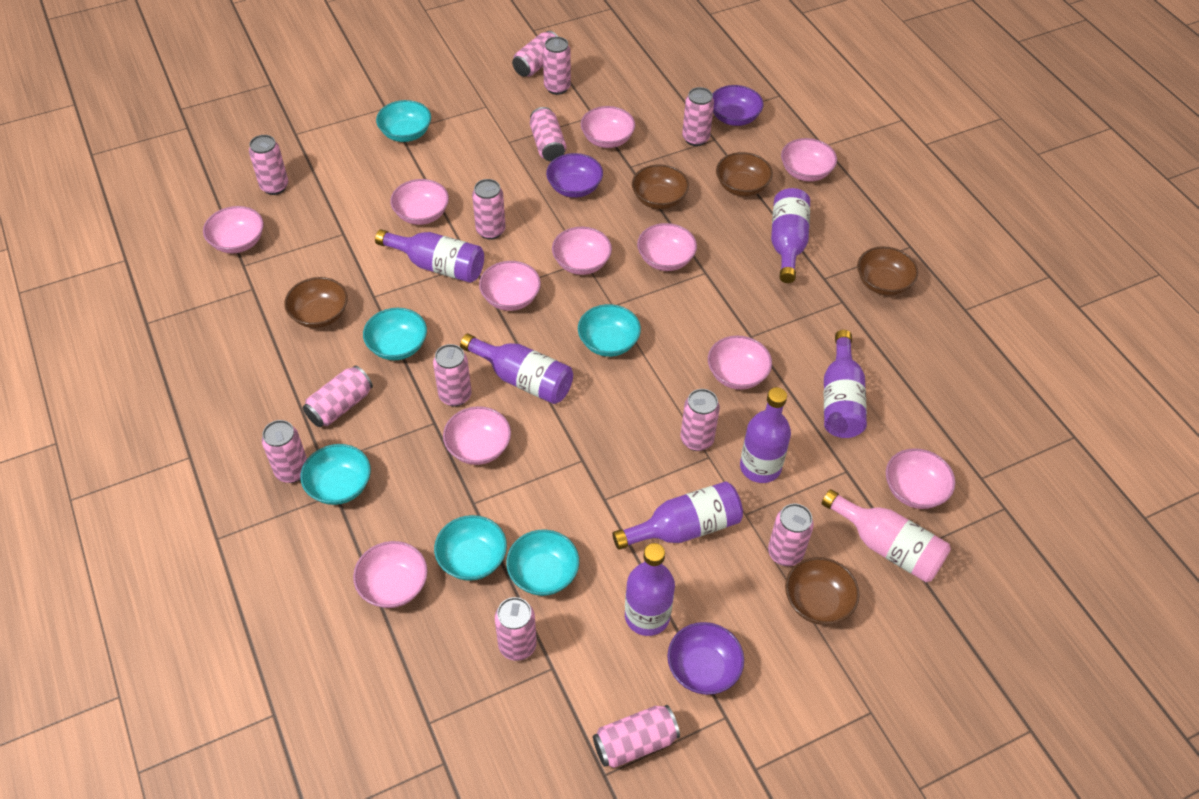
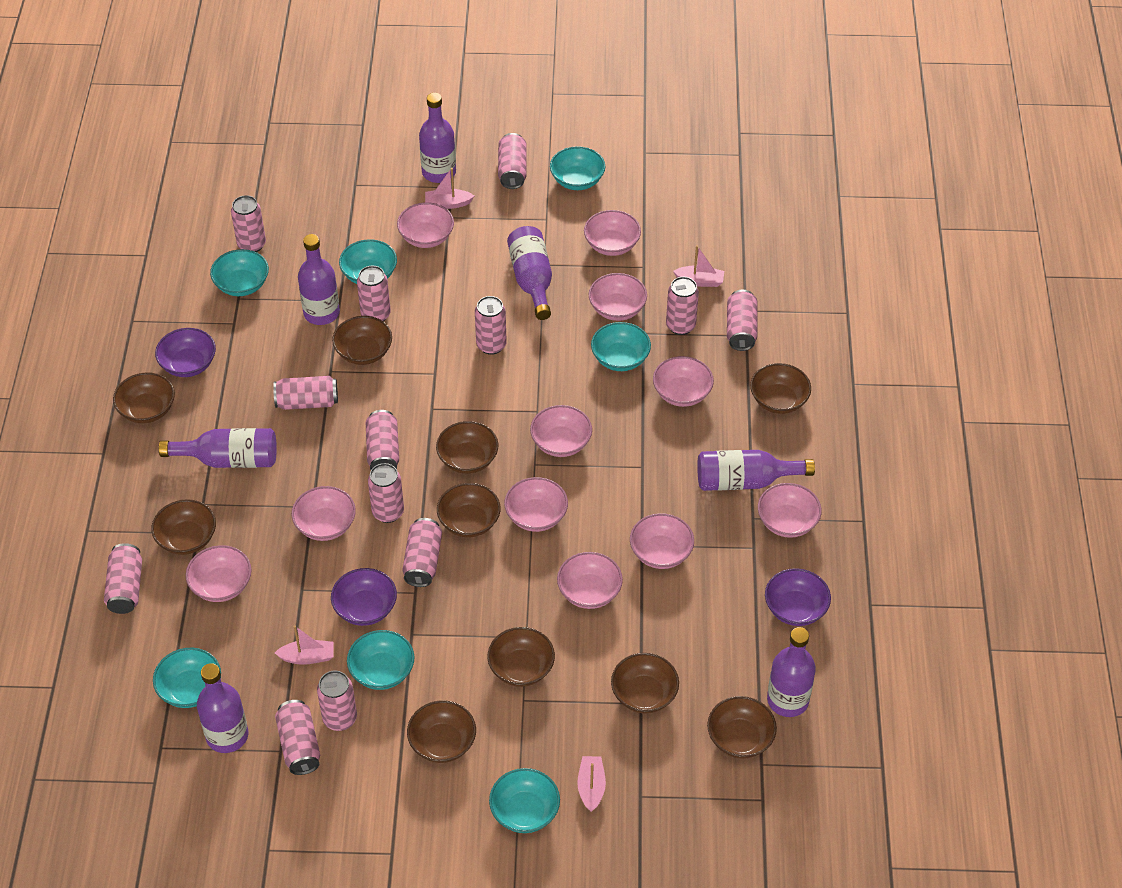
brown bowl: [284,277,348,328] [632,164,689,209] [716,152,773,196] [785,557,860,625] [857,246,918,296] = 5 -> [113,373,175,423] [151,499,216,555] [332,316,392,365] [407,700,476,763] [436,421,498,474] [437,483,500,537] [487,627,555,687] [611,653,679,713] [707,696,777,758] [750,363,811,414] = 10
pink boat: none = 0 -> [275,626,333,665] [425,168,474,209] [577,756,606,812] [673,245,724,287] = 4
pink bottle: [821,489,951,582] = 1 -> none = 0
turquoise bowl: [300,444,371,505] [363,308,427,360] [376,100,431,142] [434,515,507,581] [506,530,579,596] [578,304,641,357] = 6 -> [153,648,221,708] [210,249,269,296] [339,240,397,284] [347,630,415,690] [489,768,560,833] [550,146,605,190] [591,322,651,371] = 7

